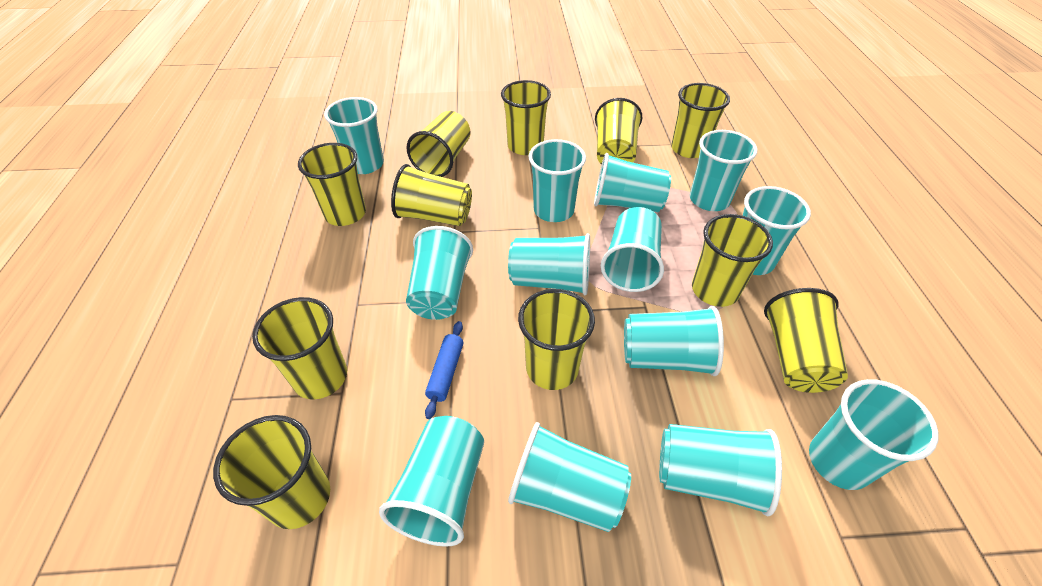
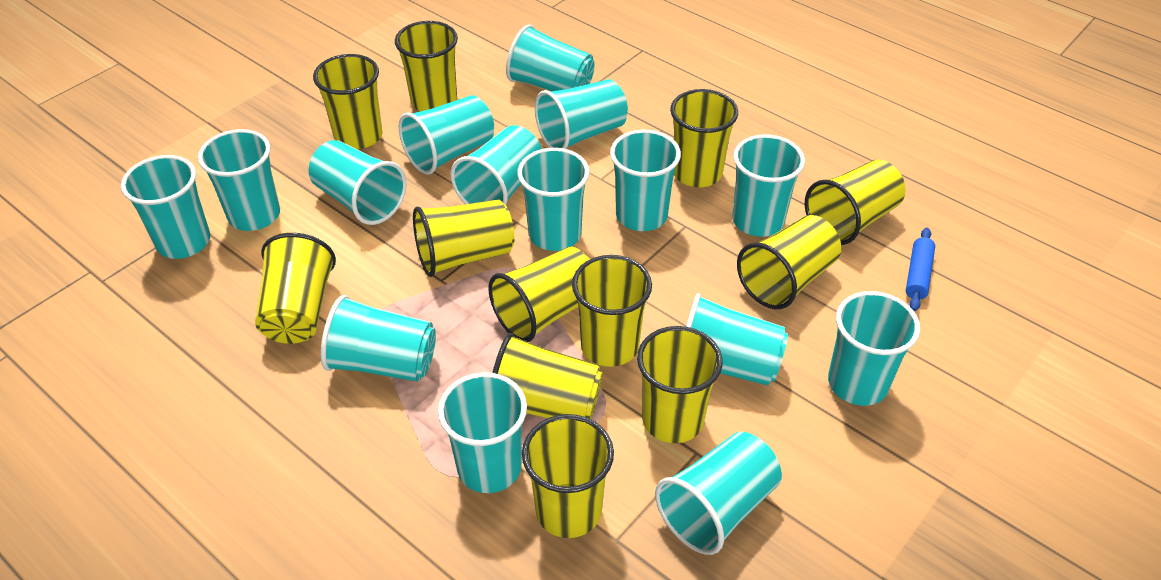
turquoise cup: [324,97,384,174] [379,416,484,547] [406,226,473,320] [508,233,590,295] [508,422,631,532] [528,139,586,222] [594,153,671,212] [601,207,664,292] [624,306,724,376] [659,424,782,516] [690,130,758,211] [742,186,811,275] [809,379,939,490] = 13 -> [121,155,210,259] [198,129,280,231] [309,140,406,225] [321,295,436,382] [398,95,494,175] [438,372,527,493] [450,125,542,205] [506,24,595,91] [517,148,590,251] [535,79,628,149] [610,130,681,231] [655,432,782,555] [686,293,788,386] [732,134,805,237] [828,291,920,406] = 15
yellow cup: [213,415,330,529] [252,297,347,399] [298,143,366,226] [391,164,472,226] [406,111,470,177] [501,80,551,155] [518,289,595,390] [595,98,642,165] [671,83,730,158] [692,214,773,307] [764,288,848,393] = 11 -> [255,233,336,344] [313,54,383,149] [395,21,458,111] [413,200,515,277] [489,247,590,342] [492,333,603,419] [522,414,614,538] [572,255,652,367] [637,326,723,443] [670,89,738,187] [737,215,841,309] [805,159,906,245] = 12

